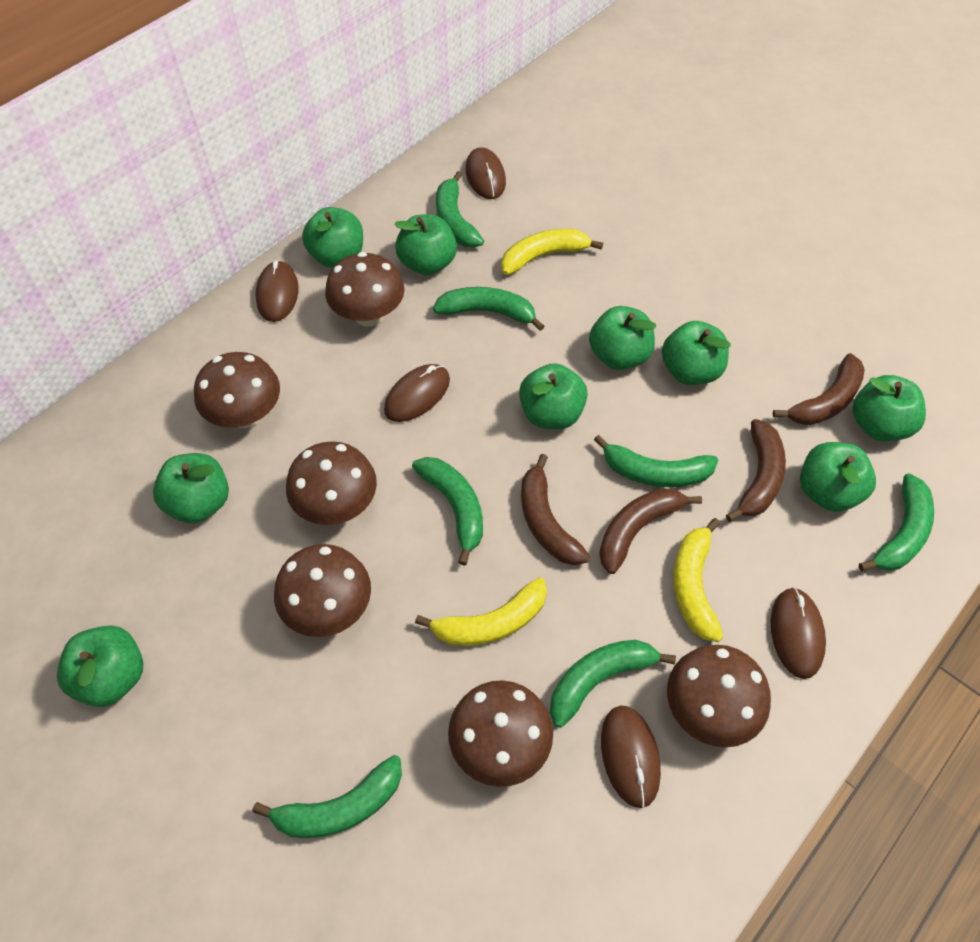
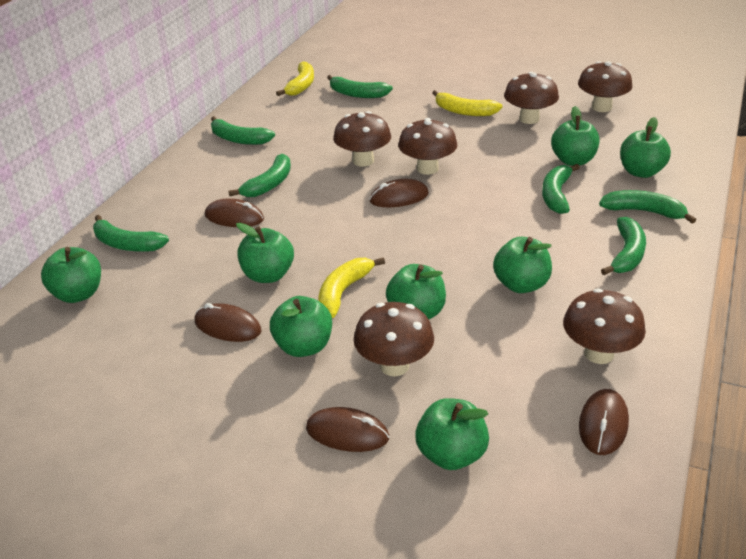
brown banana: [521,454,590,565] [599,488,702,574] [726,419,786,522] [773,353,865,425] = 4 -> none = 0
green apple: [57,626,143,707] [153,453,229,523] [302,207,363,268] [394,214,457,275] [519,363,588,429] [589,306,656,370] [662,321,730,385] [800,442,876,512] [852,375,926,442] = 9 -> [41,247,101,303] [236,223,294,283] [270,296,332,357] [386,264,446,319] [415,398,489,470] [493,237,552,293] [551,106,599,166] [620,117,671,178] = 8

